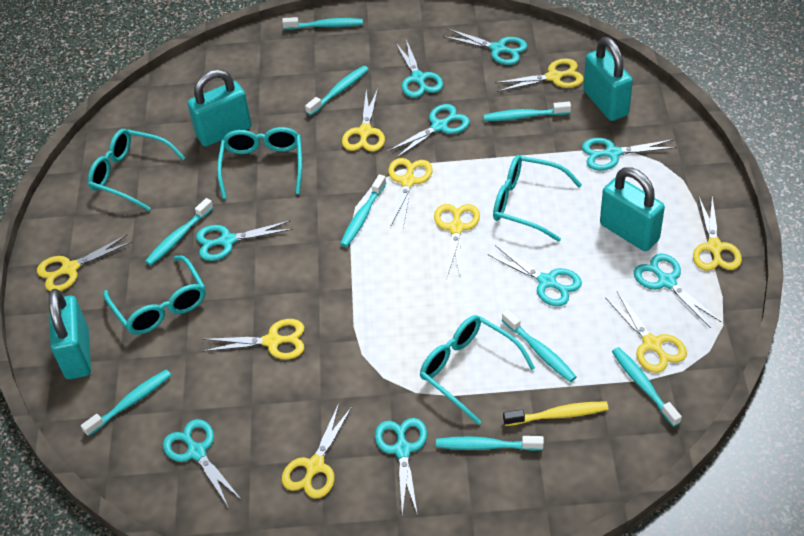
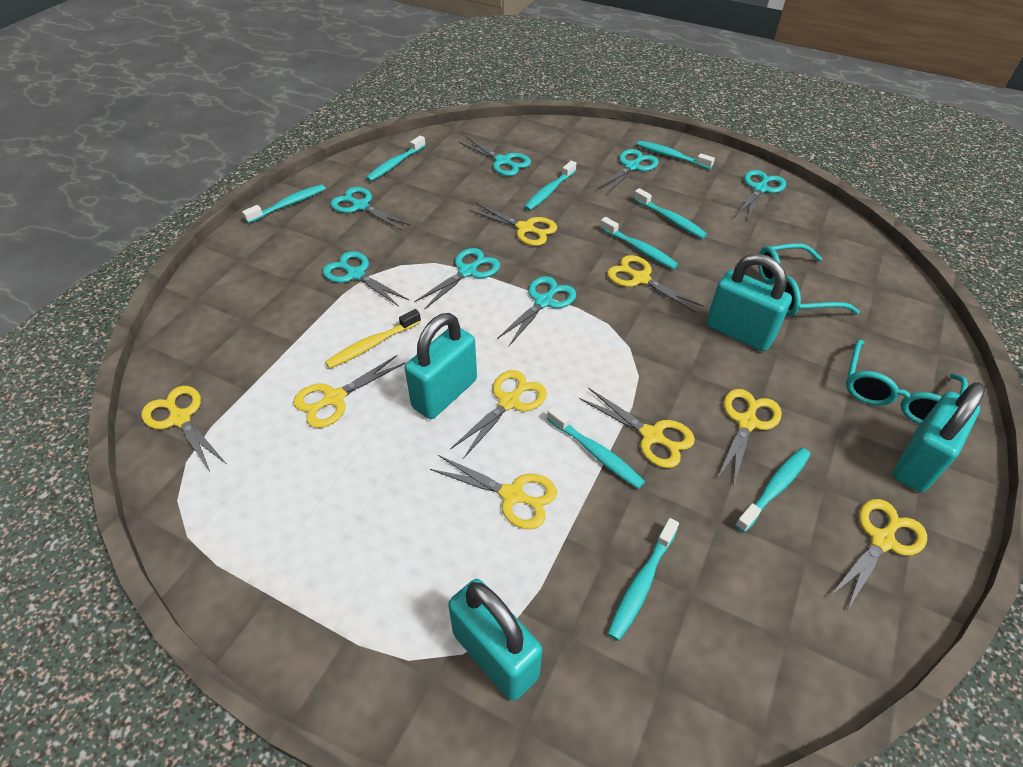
turquoise glasses: [88,129,185,211] [104,256,206,335] [217,127,302,199] [420,315,535,425] [493,155,582,242] = 5 -> [758,243,860,316] [846,340,968,424] = 2
turquoise scissors: [163,419,241,508] [196,221,293,261] [375,418,427,516] [388,104,470,159] [395,39,443,98] [443,29,527,65] [487,245,582,306] [582,138,677,171] [634,254,721,328] = 9 -> [323,251,409,306] [331,187,411,230] [414,248,500,310] [458,137,531,176] [497,276,576,346] [596,149,659,195] [736,170,786,220] = 7

